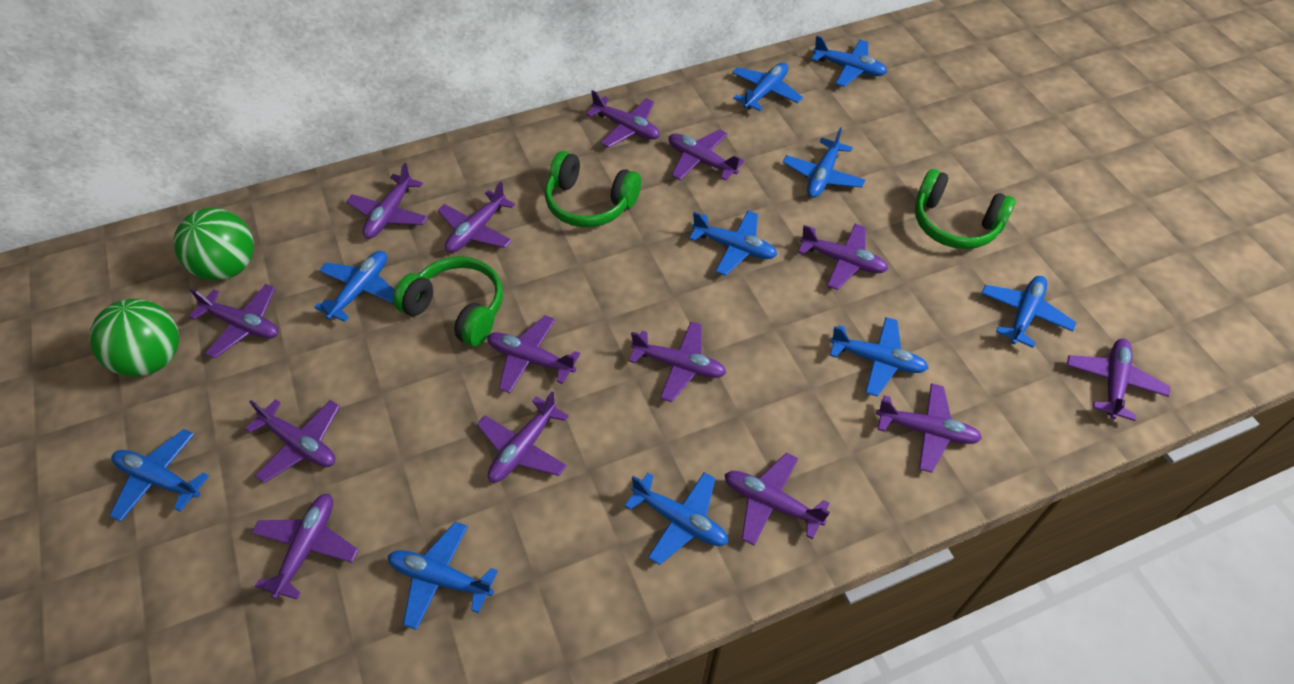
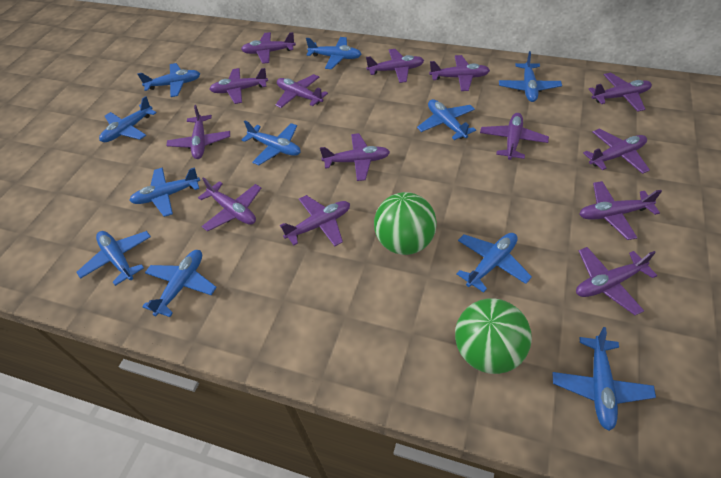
blue plane: [110,429,209,522] [314,251,395,322] [388,522,498,630] [625,472,728,565] [689,211,777,276] [732,62,803,111] [783,127,865,198] [812,36,887,87] [830,317,928,397] [982,276,1077,348] = 10 -> [76,231,151,286] [99,96,156,142] [129,167,200,217] [137,63,200,97] [142,250,217,317] [242,121,301,165] [306,37,361,69] [417,99,476,140] [456,233,532,293] [499,51,562,102] [552,327,656,431] = 11
green headphones: [393,256,503,346] [545,151,641,227] [915,169,1016,249] = 3 -> none = 0

